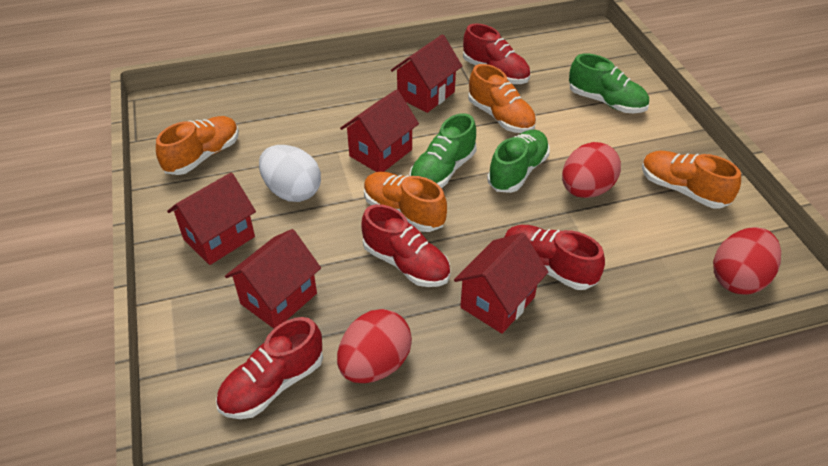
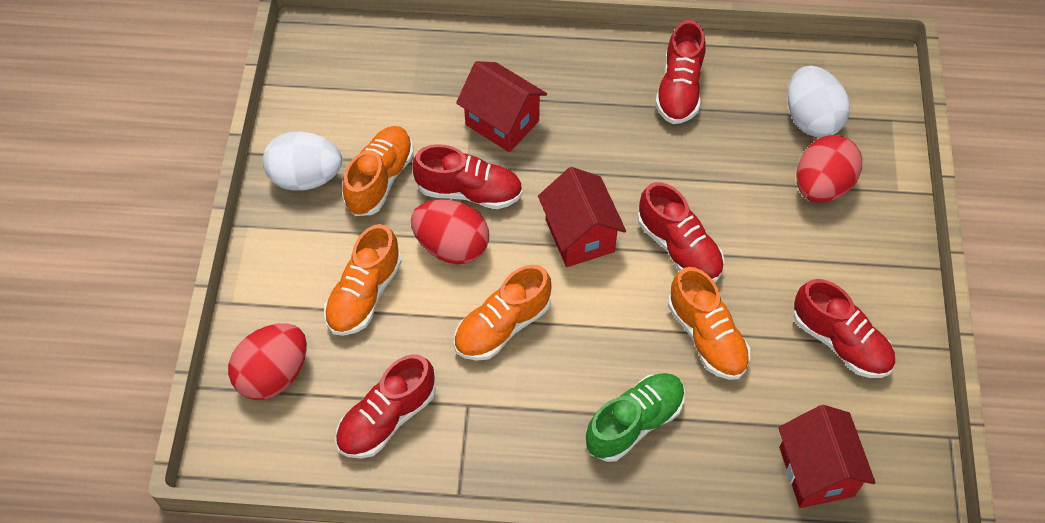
green shoe: [409,113,477,188] [487,130,550,193] [569,54,649,113] = 3 -> [585,373,685,462] = 1
red house: [167,173,256,265] [225,229,321,329] [340,90,419,172] [391,34,462,113] [454,233,548,334] = 5 -> [456,61,547,152] [538,167,626,267] [778,405,876,508] = 3
red shoe: [216,317,323,419] [361,204,450,287] [463,23,530,84] [505,225,605,290] = 4 -> [335,354,436,459] [412,144,523,209] [638,182,724,282] [655,20,705,124] [793,279,895,378] = 5
white egg: [259,145,321,202] = 1 -> [263,131,342,191] [788,66,850,138] = 2

